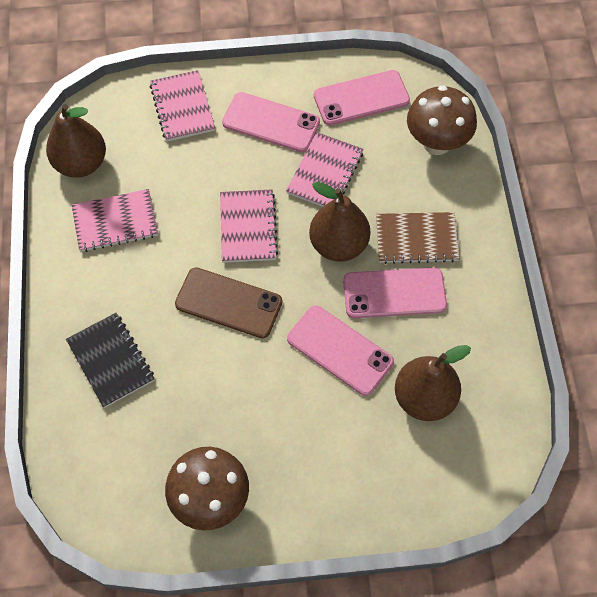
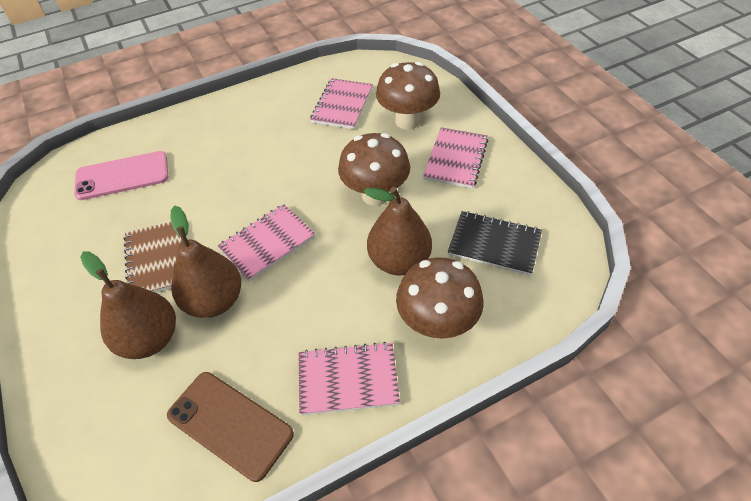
brown mushroom: [165,447,249,530] [407,85,477,155] = 2 -> [338,133,410,206] [376,62,440,130] [396,257,484,339] = 3
pink phone: [222,92,320,152] [287,305,394,396] [314,70,410,126] [343,267,447,318] = 4 -> [74,151,168,200] = 1

